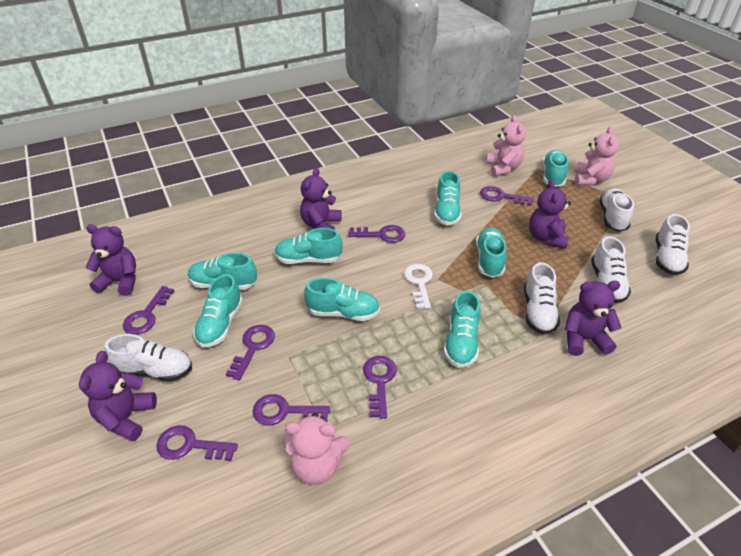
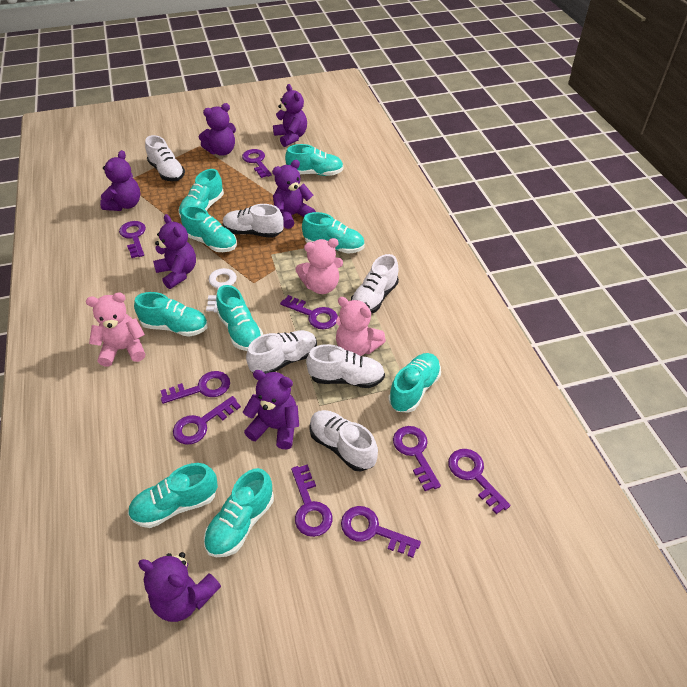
purple key: [123,286,174,335] [156,425,238,461] [226,325,275,380] [253,394,330,425] [348,225,406,243] [363,356,397,419] [480,186,534,206] = 7 -> [119,221,146,258] [160,371,230,404] [173,396,241,445] [242,149,272,178] [280,295,338,329] [291,464,332,537] [341,506,421,558] [393,426,441,491] [448,449,510,514] = 9
purple teddy bear: [79,351,157,442] [85,224,136,296] [300,168,342,230] [529,180,571,249] [564,281,622,356] = 5 -> [100,150,140,211] [138,552,221,622] [153,214,196,289] [199,103,236,156] [243,370,299,449] [272,160,316,229] [273,84,307,147] = 7
turquoise shoe: [188,253,257,290] [193,274,243,348] [274,228,343,264] [304,278,380,321] [434,171,462,225] [443,291,481,368] [476,227,507,278] [542,150,569,187] = 8 -> [128,463,218,528] [134,292,208,337] [178,169,224,218] [181,206,237,252] [204,468,274,557] [216,285,263,351] [285,144,344,176] [302,212,364,254] [388,353,441,413] = 9
white shoe: [104,334,192,382] [524,262,560,335] [591,236,631,303] [599,188,634,231] [656,214,690,275] = 5 -> [145,135,185,181] [223,204,283,238] [246,330,317,374] [306,344,385,388] [309,410,378,471] [351,254,399,314] = 6

